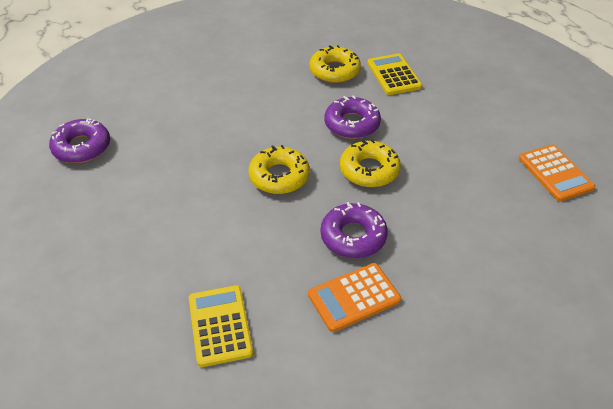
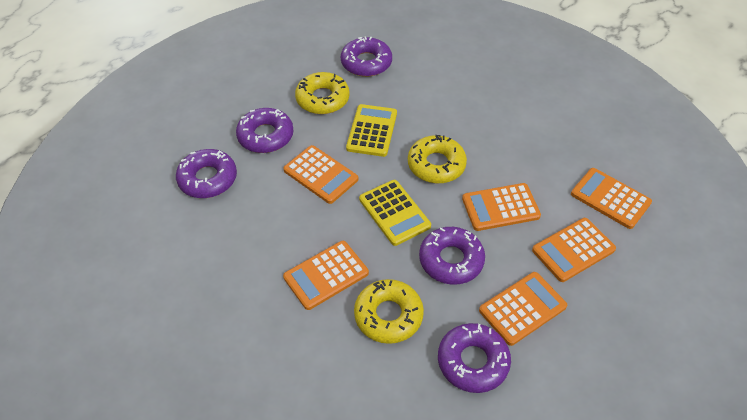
orange calculator: [308,263,401,332] [519,144,595,202] = 2 -> [283,145,358,204] [283,241,369,310] [462,183,541,231] [479,272,567,346] [532,218,616,282] [571,168,652,229] = 6
purple donut: [49,118,110,163] [321,202,388,258] [324,95,381,139] = 3 -> [176,149,237,198] [236,108,294,153] [341,36,392,77] [419,227,485,285] [438,323,511,393] = 5

